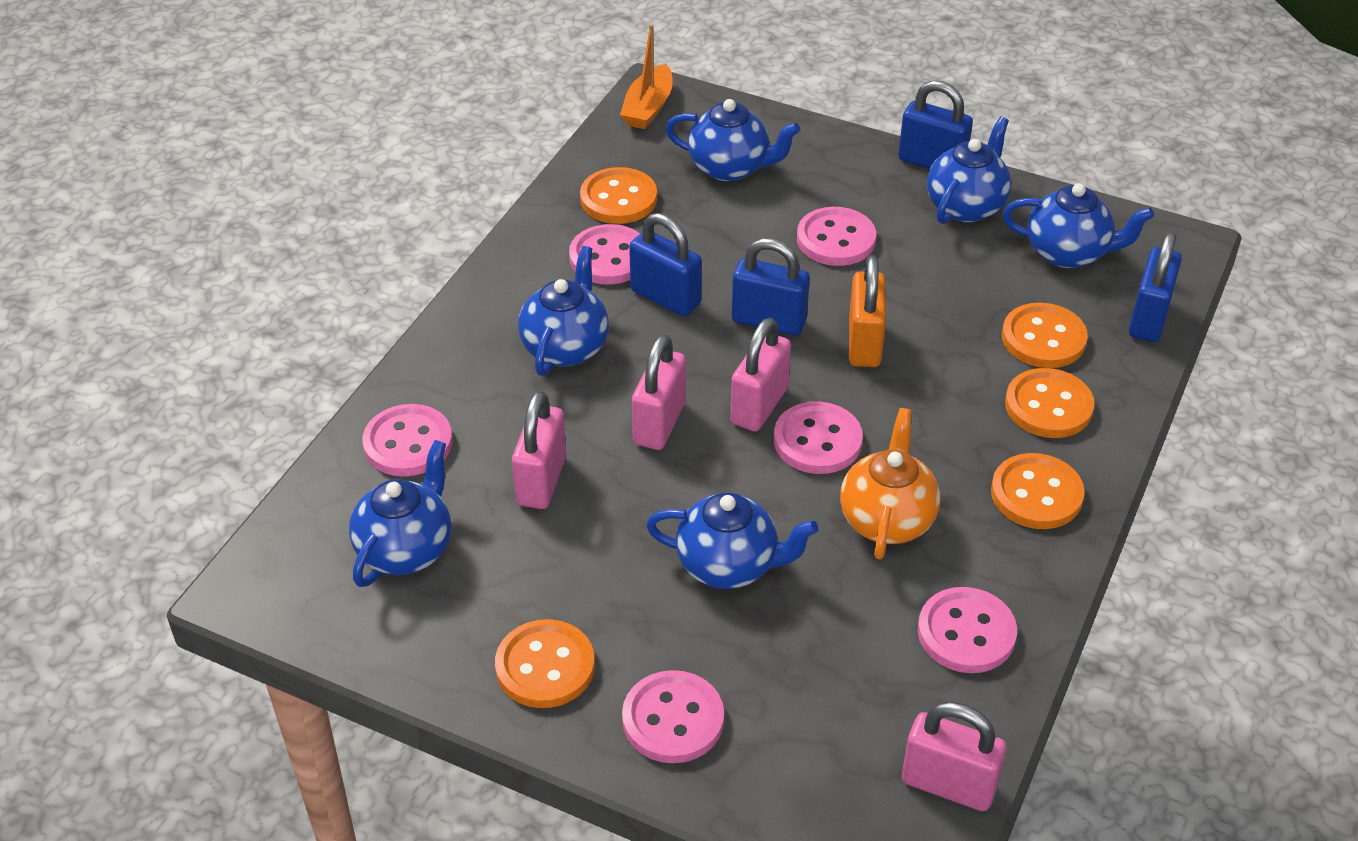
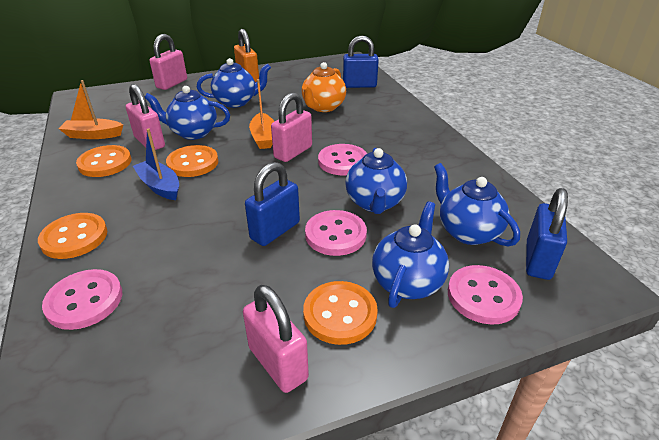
blue boat: none = 0 -> [133,128,179,200] = 1
blue padlock: [629,213,702,316] [732,238,810,335] [898,80,973,169] [1129,232,1182,342] = 4 -> [245,162,300,246] [343,35,379,88] [526,188,568,280] = 3
blue teapot: [349,440,451,587] [518,246,609,376] [646,492,818,589] [666,99,800,182] [927,117,1011,224] [1003,183,1154,268] = 6 -> [145,86,230,140] [197,58,271,108] [345,148,407,214] [372,201,449,308] [434,163,520,247] = 5
orange boat: [620,24,673,129] = 1 -> [58,80,123,139] [249,79,275,149] = 2
orange button: [495,619,595,708] [580,167,657,224] [991,453,1085,529] [1002,303,1088,368] [1005,368,1094,438] = 5 -> [38,213,107,259] [76,145,132,177] [166,145,218,177] [303,281,378,345] = 4
pink button: [362,404,452,477] [569,224,640,284] [622,670,724,763] [774,402,863,474] [797,207,876,266] [918,587,1017,673] = 6 -> [42,269,122,330] [305,210,367,256] [318,144,367,176] [448,265,523,325] = 4

